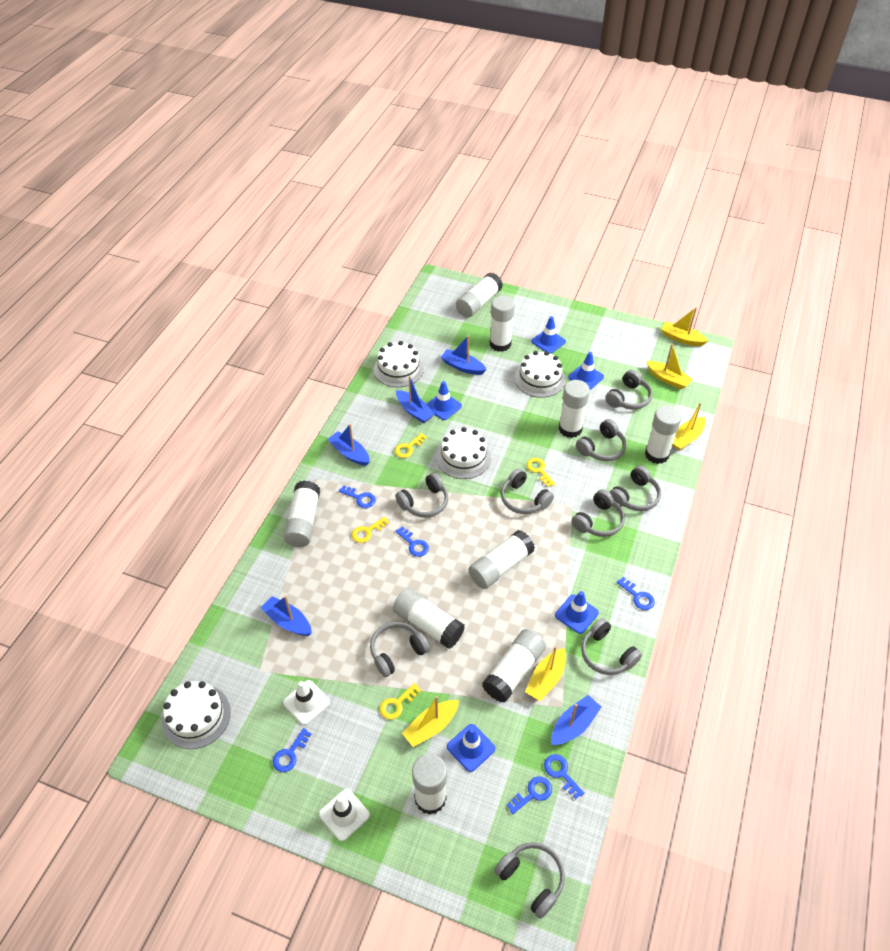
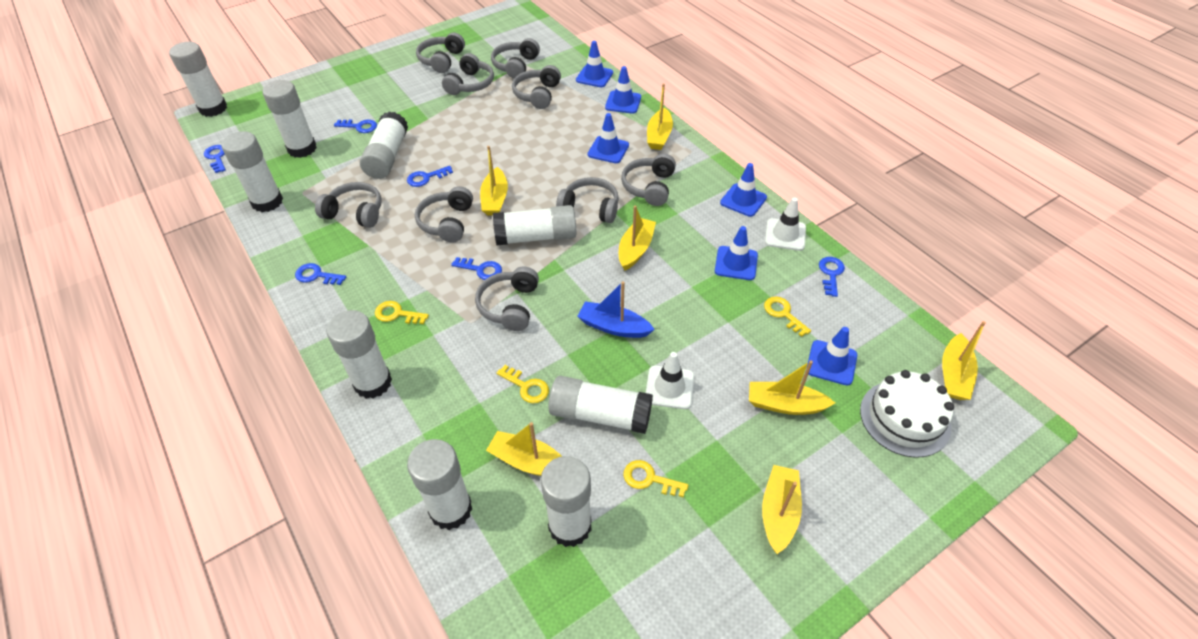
blue boat: [261,596,312,636] [328,424,370,466] [396,375,435,423] [441,335,487,375] [551,695,601,745] = 5 -> [577,281,655,338] = 1
blue traffic cone: [427,381,462,420] [447,724,495,772] [531,316,566,354] [555,591,599,634] [568,352,604,390] = 5 -> [576,41,613,87] [588,113,629,163] [605,66,641,114] [715,226,758,280] [720,163,767,217] [807,327,857,386] = 6
white cake: [162,681,231,749] [374,341,424,387] [437,427,491,479] [515,351,565,398] = 4 -> [860,370,954,458] = 1
yellow boat: [402,696,459,747] [525,646,566,701] [646,344,693,389] [661,307,708,346] [672,402,706,451] = 5 -> [480,146,508,215] [486,422,562,476] [619,206,656,270] [647,84,673,150] [749,360,835,415] [762,465,802,554] [942,321,986,400] = 7

